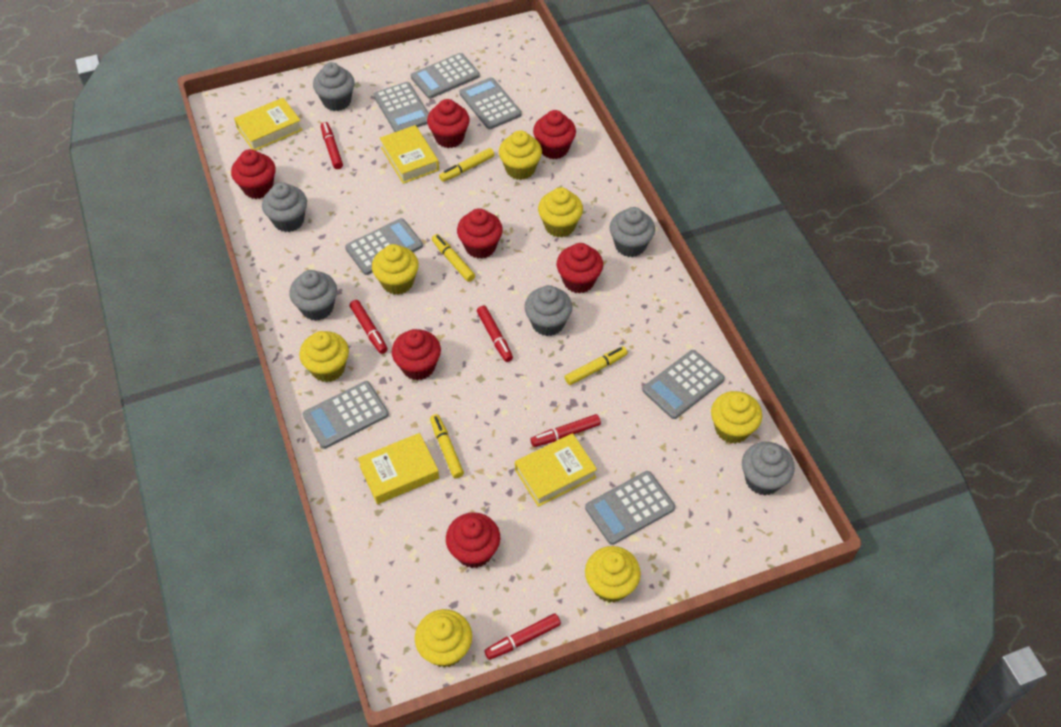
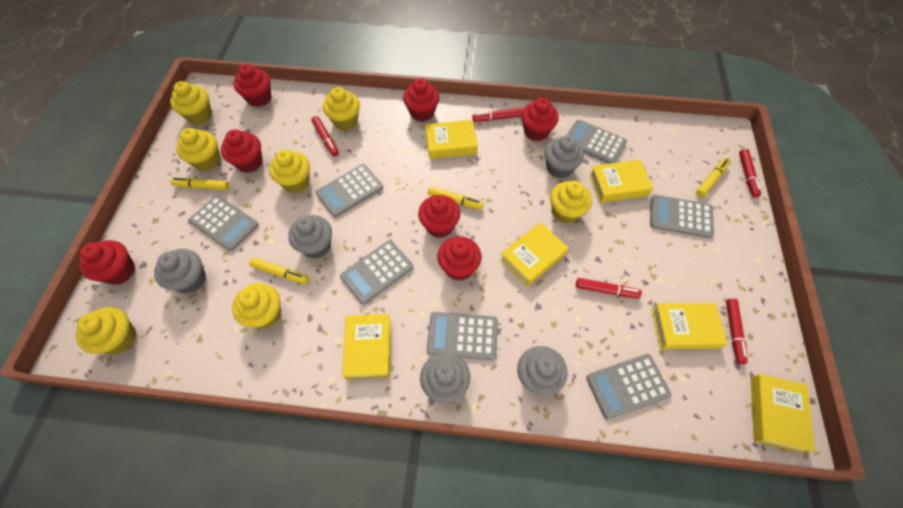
grey cupcake: [262,182,307,232] [289,270,337,321] [313,62,355,111] [524,285,572,336] [610,207,655,257] [742,442,795,496] = 6 -> [154,249,206,294] [288,215,332,259] [420,353,470,403] [517,346,568,396] [544,135,584,179] = 5
yellow book: [234,98,303,151] [358,433,439,504] [380,125,439,184] [515,433,597,507] = 4 -> [342,314,391,380] [425,120,478,159] [500,222,569,287] [589,159,653,203] [651,303,728,349] [751,374,815,454] = 6

